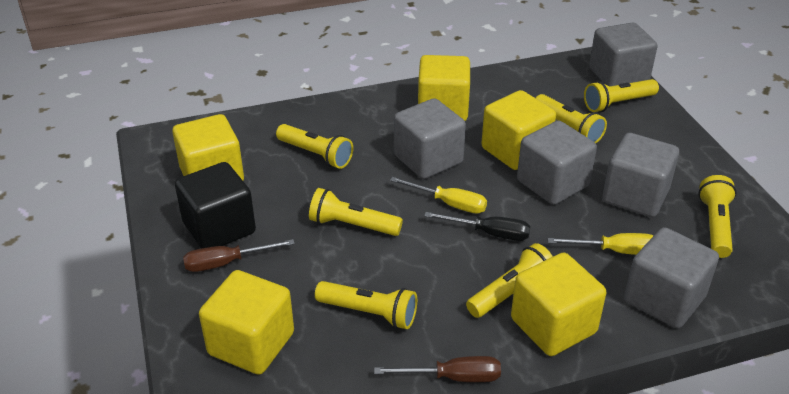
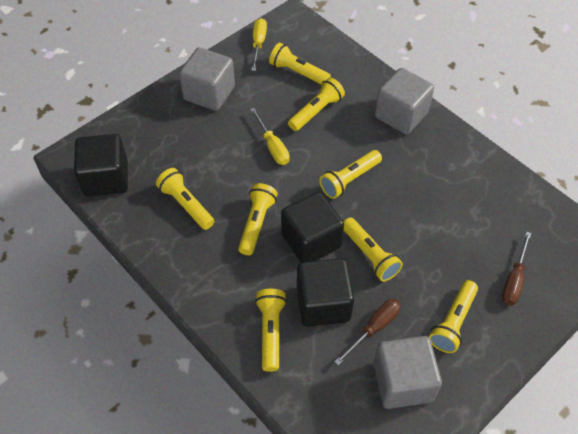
black cube: [175,162,256,249] = 1 -> [74,134,128,197] [281,192,344,263] [297,258,354,327] = 3
black screwdriver: [424,212,530,241] = 1 -> none = 0
grey cube: [394,98,466,179] [517,120,597,205] [589,22,657,87] [602,133,679,217] [624,227,719,328] = 5 -> [179,47,235,111] [374,336,442,409] [375,68,434,134] = 3
yellow cube: [172,114,244,181] [199,270,294,375] [418,55,470,121] [481,90,556,170] [511,253,606,356] = 5 -> none = 0
yellow flashlight: [276,124,353,169] [309,188,403,236] [315,281,417,329] [466,243,553,318] [536,94,607,143] [584,79,659,112] [698,175,737,258] = 7 -> [156,168,214,230] [238,183,277,255] [255,289,287,372] [269,43,331,85] [288,78,345,131] [319,150,382,199] [344,217,403,282] [429,280,478,353] = 8

